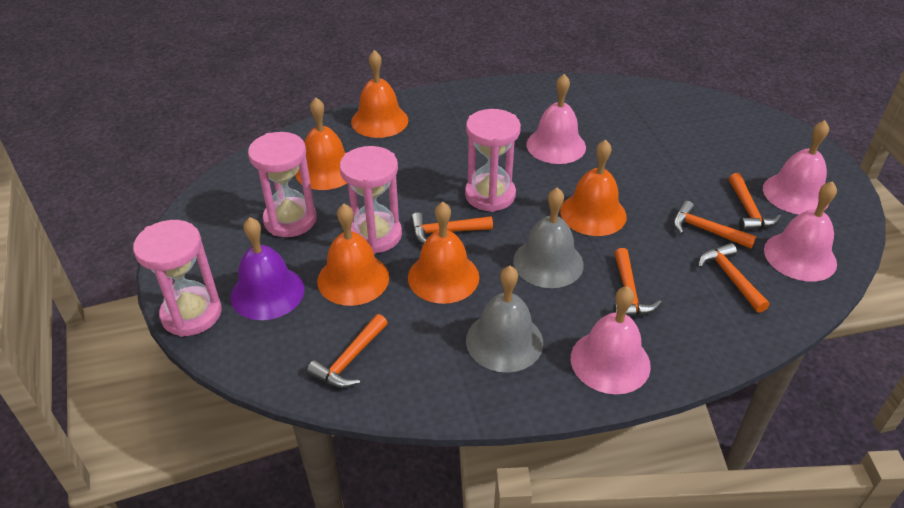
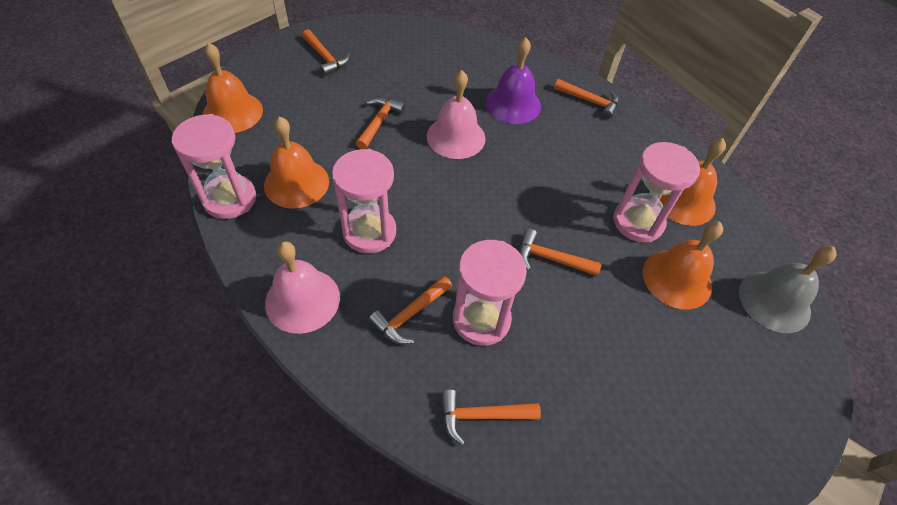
grey bell: [466,266,543,372] [513,187,584,288] = 2 -> [739,246,836,333] = 1
orange bell: [295,98,347,190] [317,204,389,306] [351,50,408,138] [408,202,479,304] [560,139,627,236] = 5 -> [202,43,263,133] [264,117,329,209] [643,221,723,309] [660,138,726,226] = 4
pink bell: [526,74,586,164] [571,286,651,394] [763,120,829,214] [764,181,837,282] = 4 -> [265,241,340,334] [427,70,486,159] = 2

